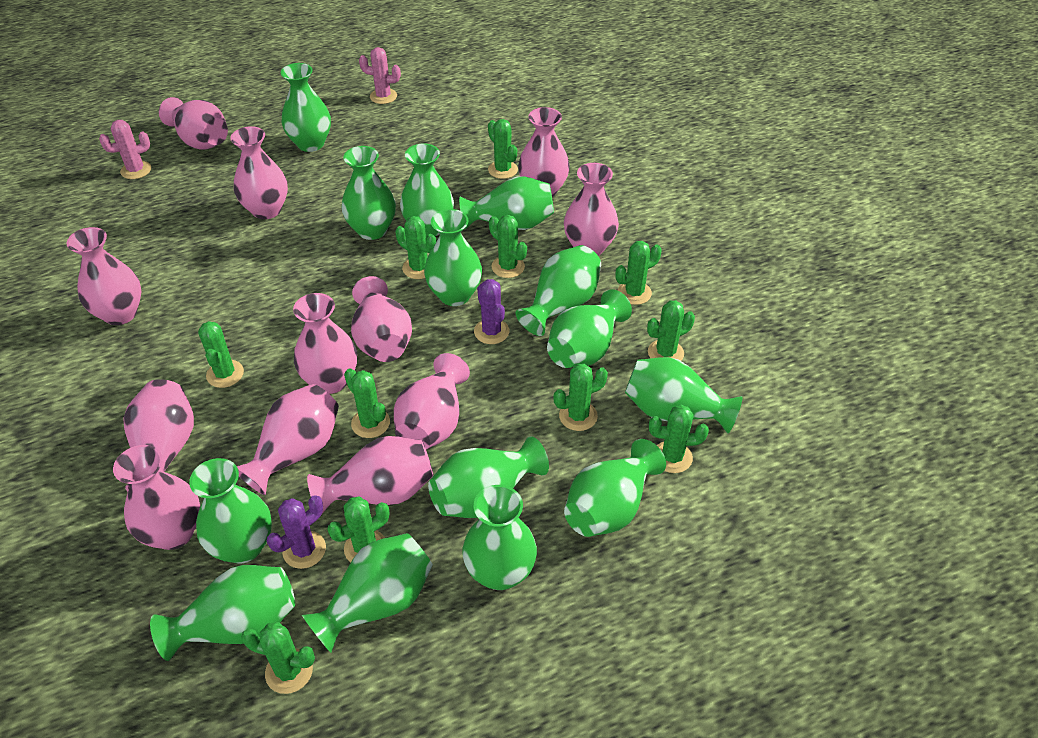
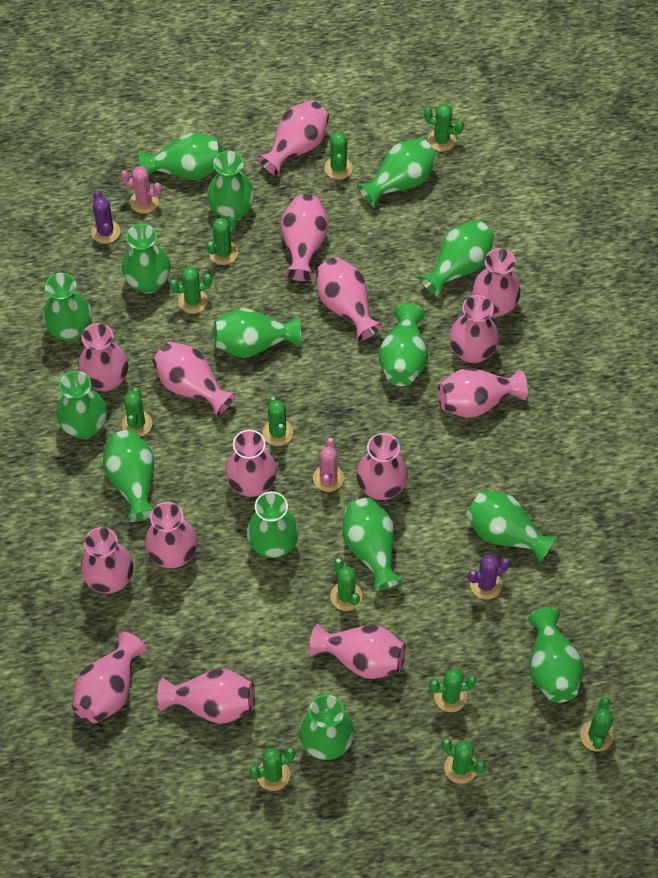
green vase: [150,565,295,661] [189,458,272,564] [281,63,331,152] [302,533,433,653] [342,146,396,240] [400,143,454,237] [424,209,482,306] [428,436,549,518] [459,176,554,230] [462,485,537,590] [516,245,601,336] [547,289,632,368] [564,439,666,537] [625,357,743,434] = 14 -> [43,273,92,342] [56,371,107,439] [103,430,154,522] [122,224,170,294] [139,133,222,180] [207,151,255,221] [213,308,301,358] [247,491,299,558] [299,694,354,760] [342,497,403,591] [357,138,437,208] [379,303,428,386] [419,220,495,298] [466,490,557,564] [528,608,584,703] = 15
pink vase: [67,227,141,325] [113,445,200,550] [123,379,194,492] [159,97,228,150] [230,126,288,219] [237,384,339,495] [293,293,357,394] [307,436,433,514] [351,276,412,362] [394,353,470,449] [518,107,570,197] [564,163,619,256] = 12 -> [72,632,147,723] [78,323,128,392] [80,527,134,594] [145,502,197,568] [152,341,236,417] [157,669,255,724] [225,430,277,497] [257,100,329,176] [281,194,328,281] [309,624,406,679] [316,257,383,341] [356,433,408,500] [437,368,528,418] [449,295,499,364] [471,248,520,318] = 15

